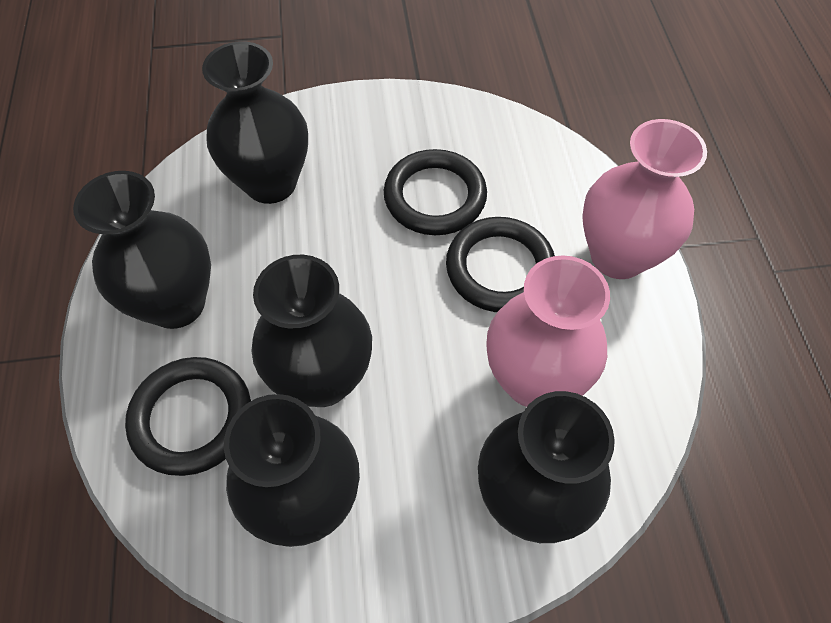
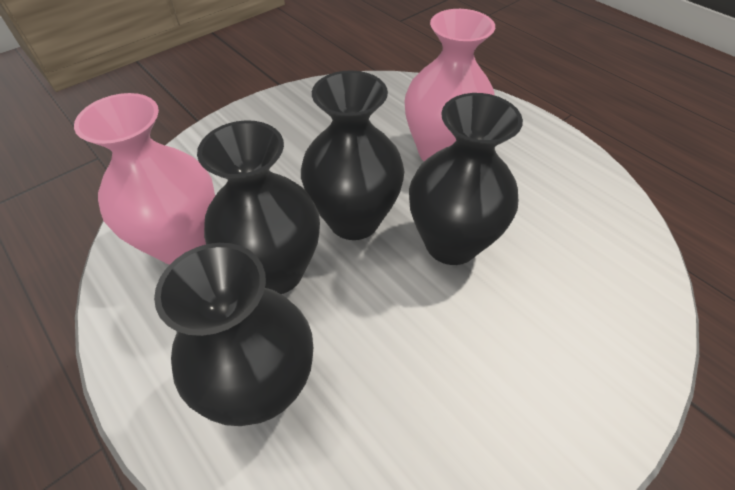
black ring: [125,357,251,476] [384,149,487,235] [446,217,555,312] = 3 -> none = 0
black vase: [73,171,211,329] [202,41,308,204] [224,394,360,547] [251,255,372,407] [478,391,615,543] = 5 -> [154,243,313,426] [197,120,320,294] [301,70,404,240] [409,93,523,265] = 4

